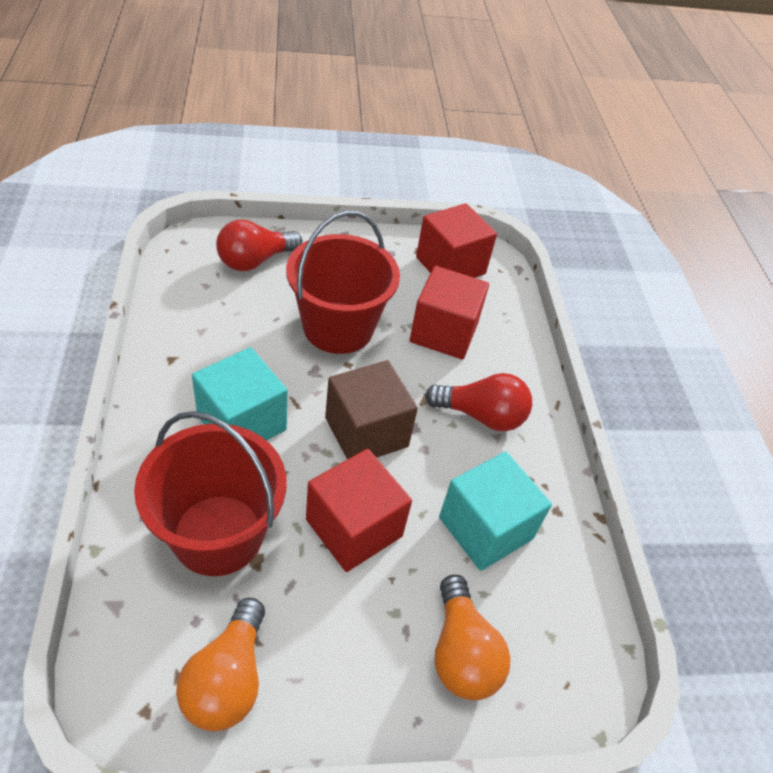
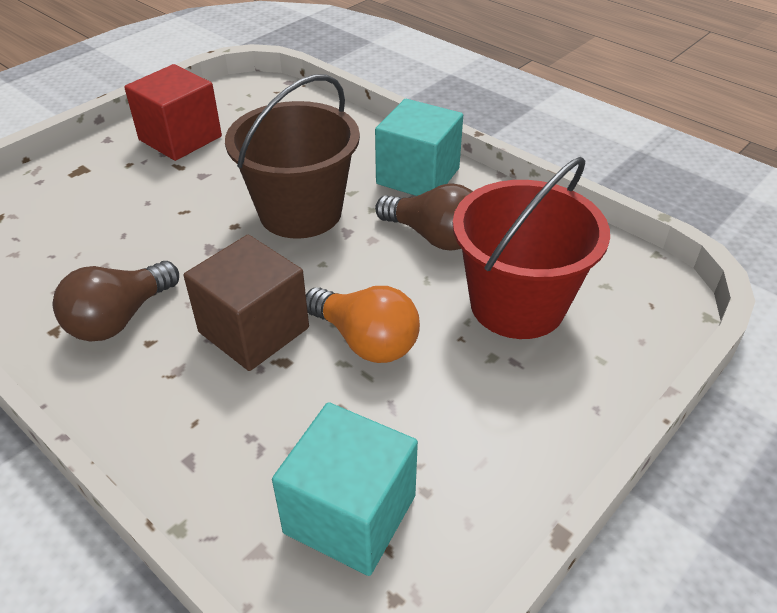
brown bucket: none = 0 -> [225,74,360,239] = 1
brown light bulb: none = 0 -> [53,261,179,342] [375,183,473,250] = 2
orange light bulb: [176,598,265,731] [435,575,511,700] = 2 -> [306,286,420,363] = 1
red bucket: [134,411,286,576] [286,211,400,354] = 2 -> [453,157,610,339] = 1
red cube: [306,449,412,572] [410,266,489,360] [416,203,497,278] = 3 -> [124,64,222,161] = 1
red light bulb: [216,219,303,271] [425,373,532,431] = 2 -> none = 0

